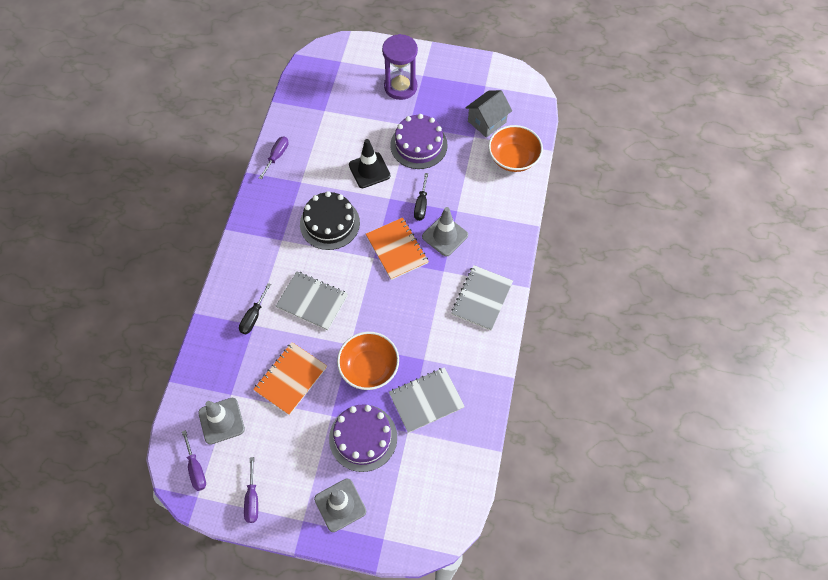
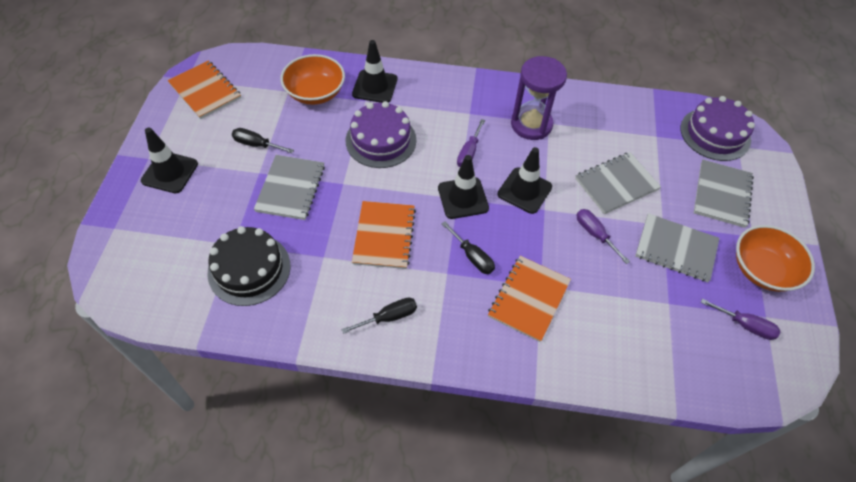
black screwdriver: [239,283,271,335] [414,173,428,221] = 2 -> [232,128,294,153] [341,297,417,334] [442,222,495,274] = 3
black traffic cone: [349,139,391,188] = 1 -> [141,128,198,193] [352,40,397,103] [438,155,489,219] [498,147,552,214] = 4
grey house: [465,90,512,138] = 1 -> none = 0
grey notebook: [276,271,348,330] [389,367,465,433] [451,265,513,331] = 3 -> [254,155,325,220] [575,152,661,214] [635,213,719,282] [694,160,754,228] = 4
grey traffic cone: [198,398,245,445] [314,479,366,532] [422,207,468,257] = 3 -> none = 0
orange notebook: [253,342,327,415] [366,217,429,280] = 2 -> [168,60,241,119] [352,201,416,269] [488,256,571,342] = 3

